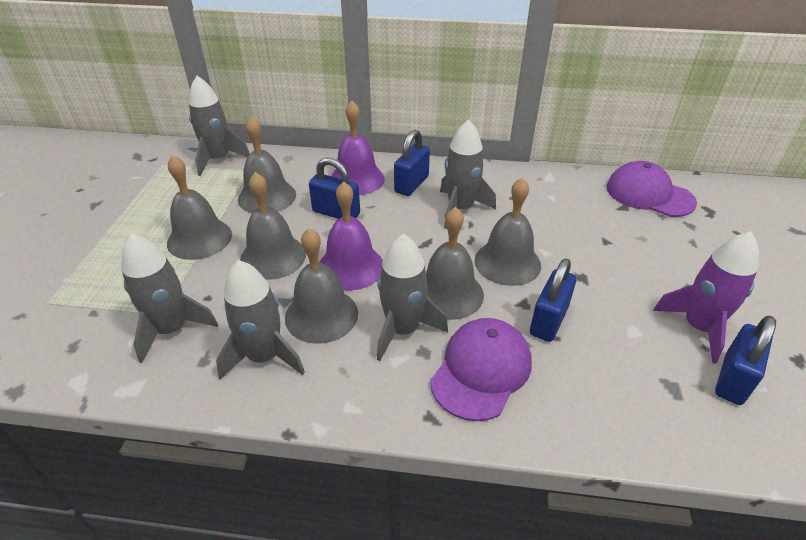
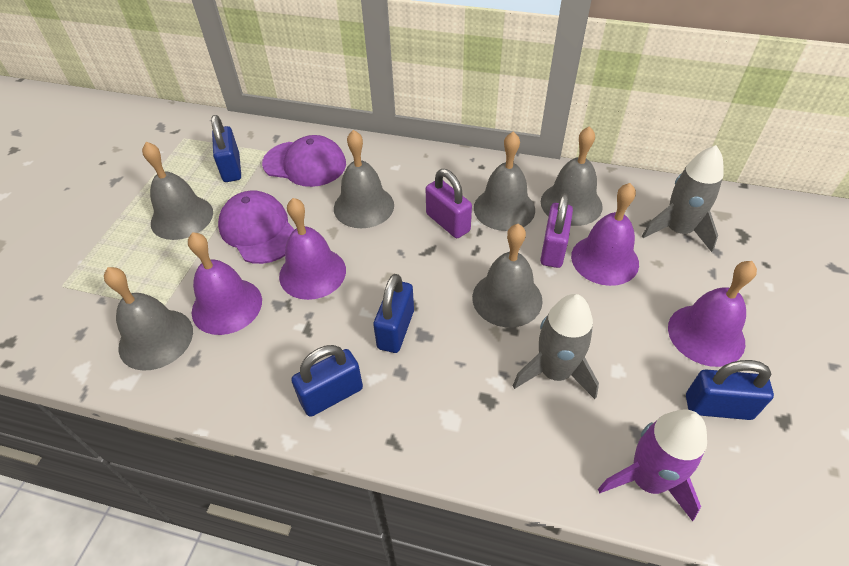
grey rocket: [121,233,218,363] [189,76,250,176] [216,260,305,379] [377,234,448,361] [440,119,496,229] = 5 -> [513,294,599,399] [642,145,723,252] = 2
purple bell: [320,181,383,291] [331,101,385,195] = 2 -> [188,232,262,335] [279,198,346,300] [571,183,639,286] [668,261,757,367] = 4
purple padlock: none = 0 -> [426,169,472,238] [540,193,573,268] = 2

